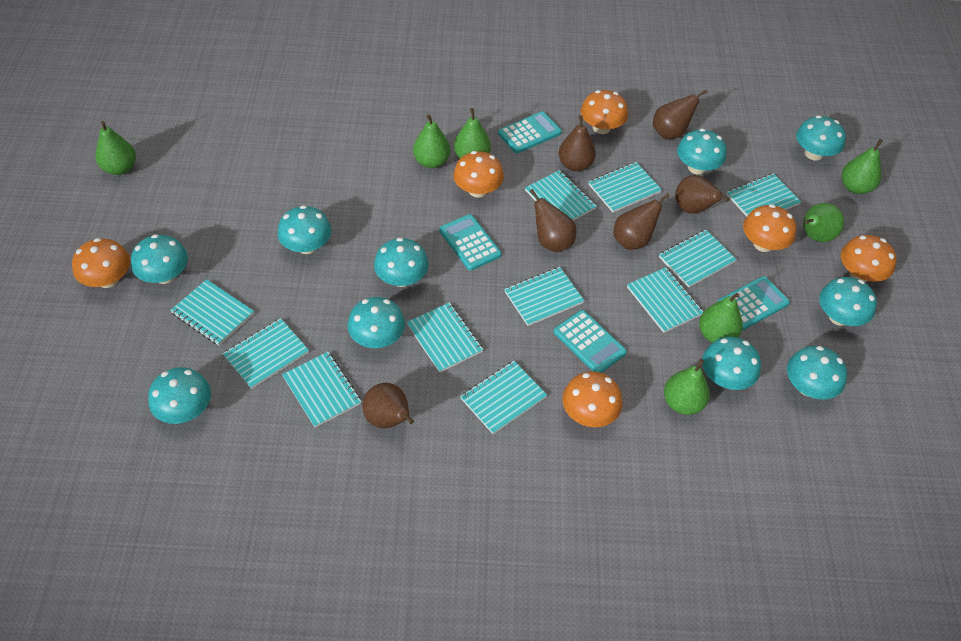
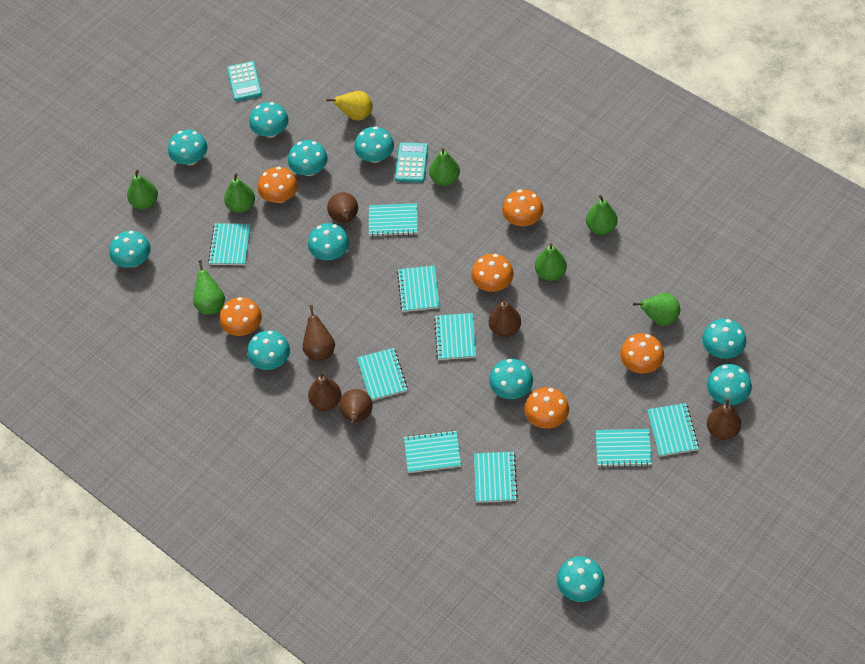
turquoise calculator: [439,214,502,271] [498,111,562,153] [554,310,627,373] [717,276,790,330] = 4 -> [227,61,262,101] [395,142,428,183] = 2
turquoise mushroom: [131,234,188,284] [148,367,211,424] [278,205,332,254] [348,297,405,348] [374,238,429,287] [677,129,727,175] [702,337,761,390] [787,346,847,399] [796,115,846,161] [819,277,877,326] = 10 -> [110,231,151,268] [168,130,208,165] [247,330,290,370] [249,102,289,138] [288,140,328,176] [308,223,349,260] [354,127,394,163] [489,359,533,399] [557,556,604,602] [702,319,746,359] [707,364,752,405] = 11
turquoise notebook: [170,279,254,345] [223,318,309,389] [282,352,361,428] [407,302,483,373] [460,361,547,434] [504,267,584,326] [525,170,597,221] [588,162,662,212] [627,267,703,333] [659,230,737,288] [727,173,801,217] = 11 -> [208,223,251,265] [357,348,408,401] [369,203,418,237] [397,265,440,312] [404,430,461,473] [434,313,476,360] [474,452,518,503] [596,429,652,467] [647,403,699,457] = 9
yellow pear: none = 0 -> [326,91,373,121] = 1

